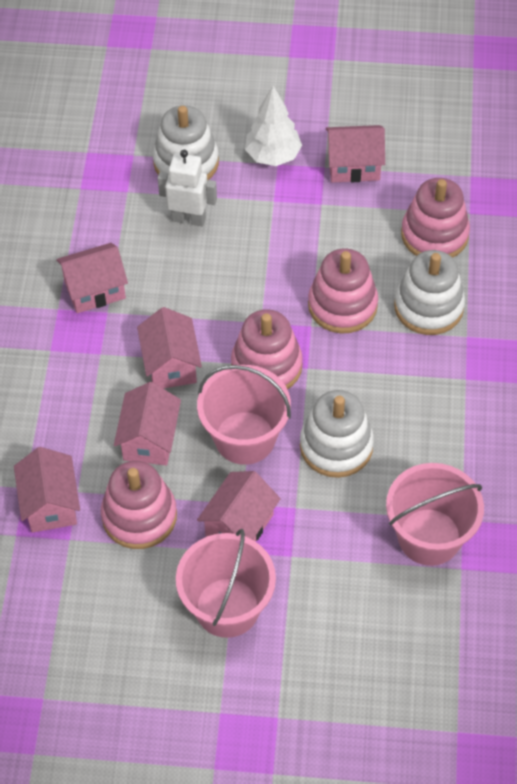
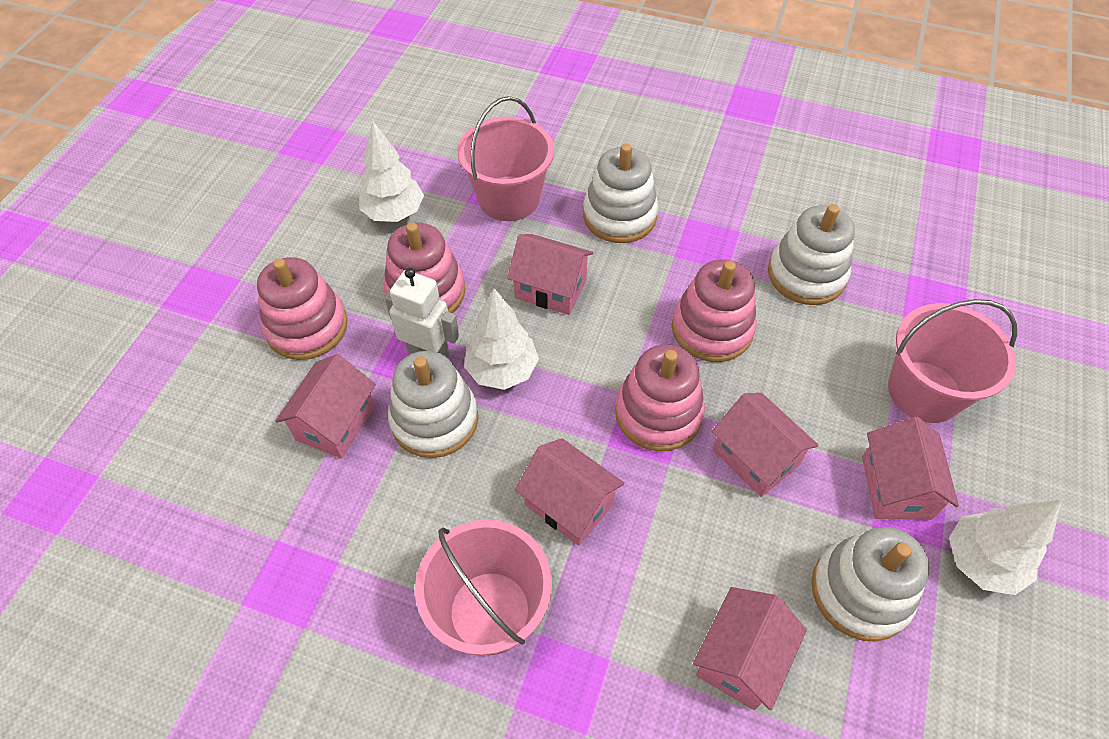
white stacking toy: [153,105,219,181] [300,390,374,478] [394,250,465,335] = 3 -> [388,351,479,458] [583,143,658,243] [768,204,855,305] [811,527,930,642] = 4
white tree: [245,86,302,166] = 1 -> [359,121,424,222] [464,288,539,390] [949,500,1061,595] = 3

